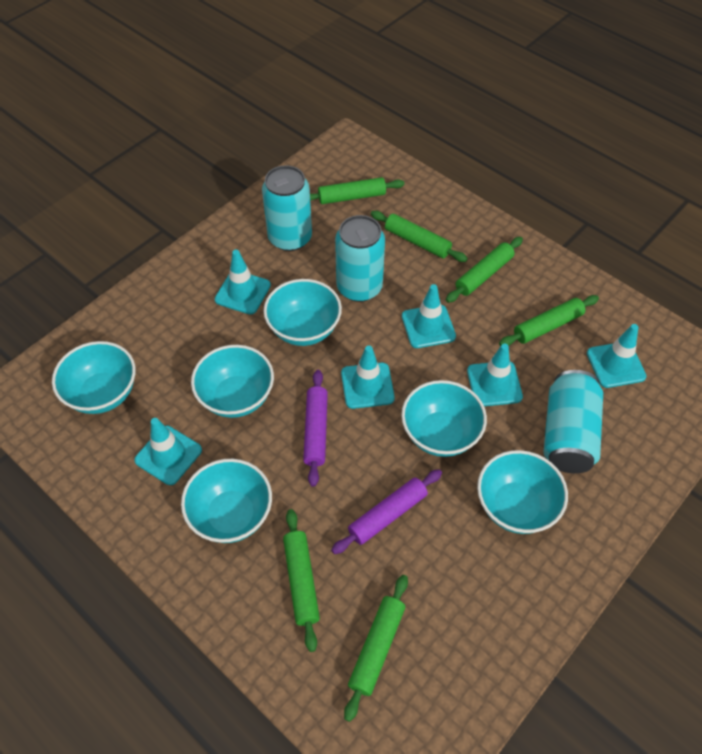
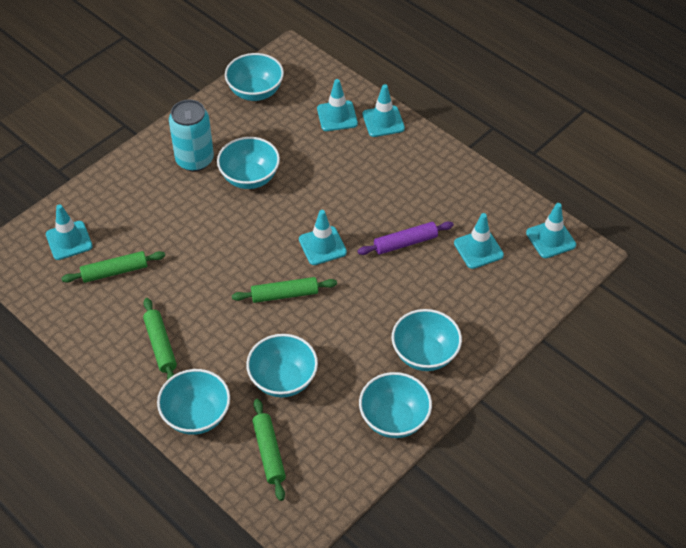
green rolling pin: [283,509,320,652] [310,177,405,204] [344,575,408,722] [371,211,468,262] [446,237,523,303] [499,295,599,346] = 6 -> [61,251,165,283] [143,298,177,380] [232,277,337,303] [252,399,286,501] = 4
purple rolling pin: [303,370,328,487] [331,469,442,554] = 2 -> [358,221,454,255] = 1
turquoise can: [262,165,312,251] [335,215,385,302] [544,370,603,473] = 3 -> [169,100,214,171] = 1

